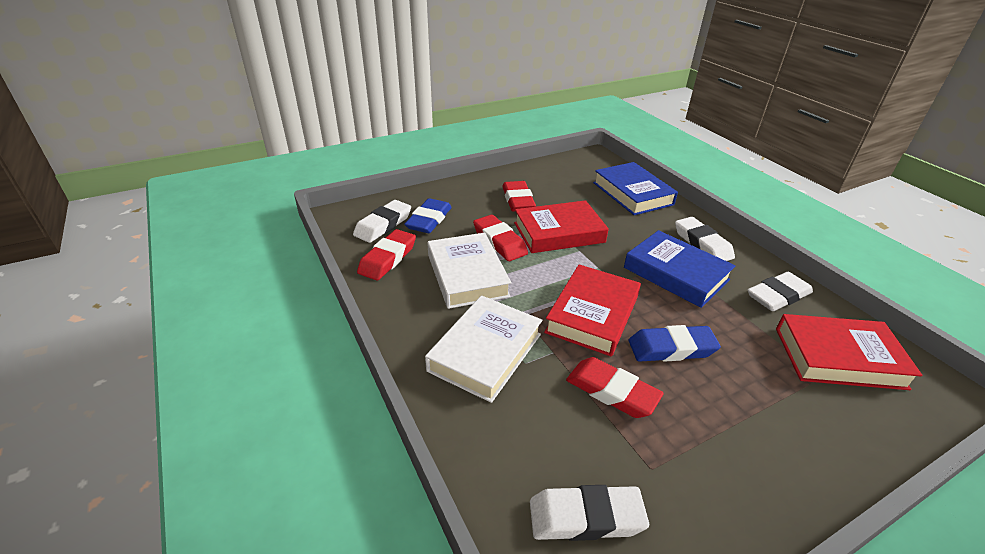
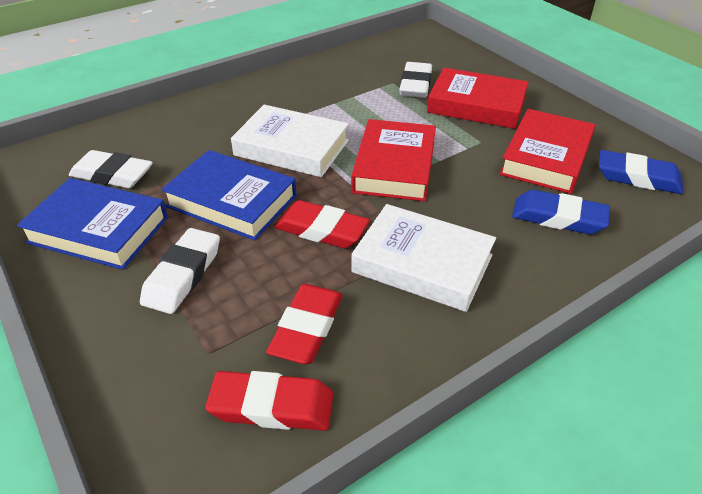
red eraser: [357,229,416,281] [473,215,528,261] [502,181,536,212] [566,357,664,418] = 4 -> [205,371,333,431] [266,284,343,364] [275,200,370,248] = 3
white eraser: [353,200,411,243] [530,485,649,541] [675,217,735,261] [748,272,813,311] = 4 -> [69,150,153,188] [140,228,220,314] [399,62,432,98] = 3

